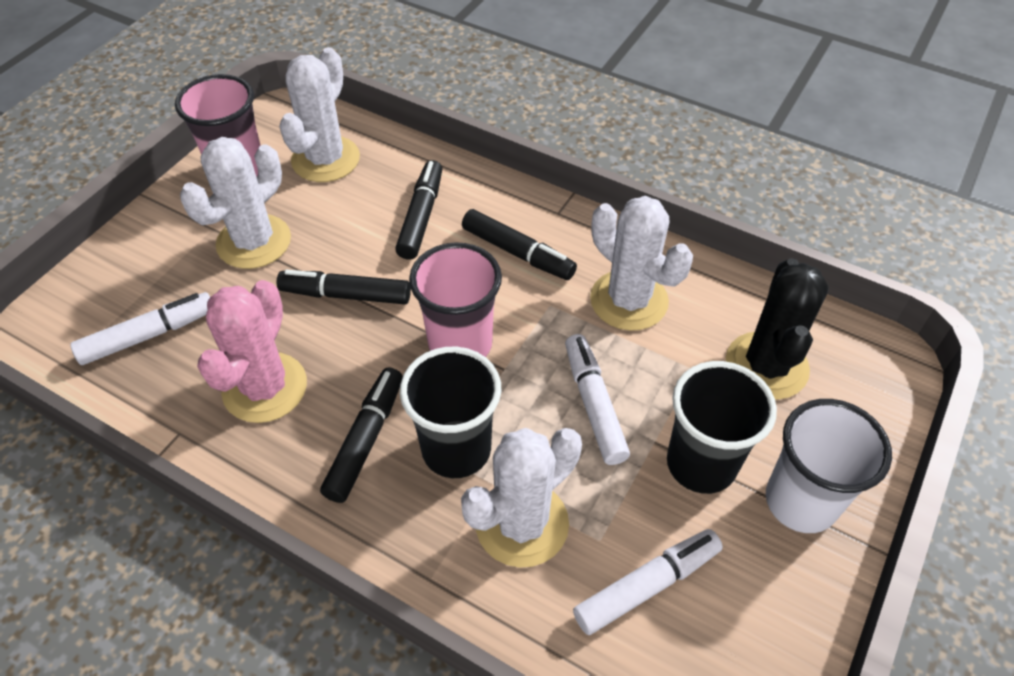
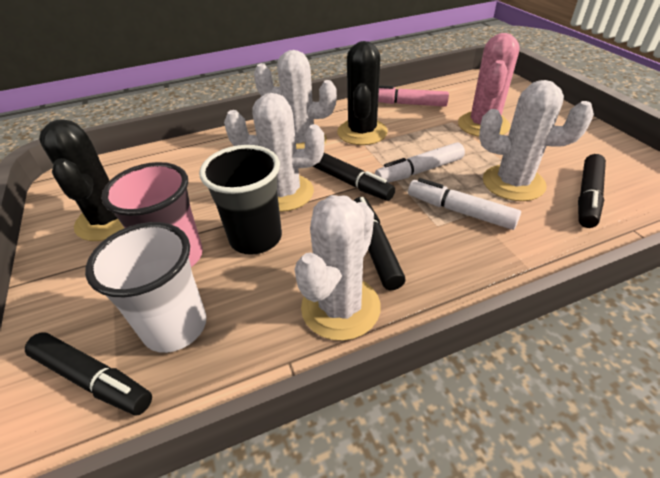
black cactus: [726,258,829,400] = 1 -> [39,120,124,241] [337,41,388,145] = 2
black cup: [400,347,501,478] [667,361,777,494] = 2 -> [199,145,282,255] = 1
pink cup: [175,74,261,177] [409,242,502,357] = 2 -> [101,162,203,267] = 1
pink marker: none = 0 -> [378,85,449,107] = 1
white marker: [70,292,210,365] [565,334,630,465] [573,529,723,635] = 3 -> [375,142,465,183] [408,178,521,230] = 2

